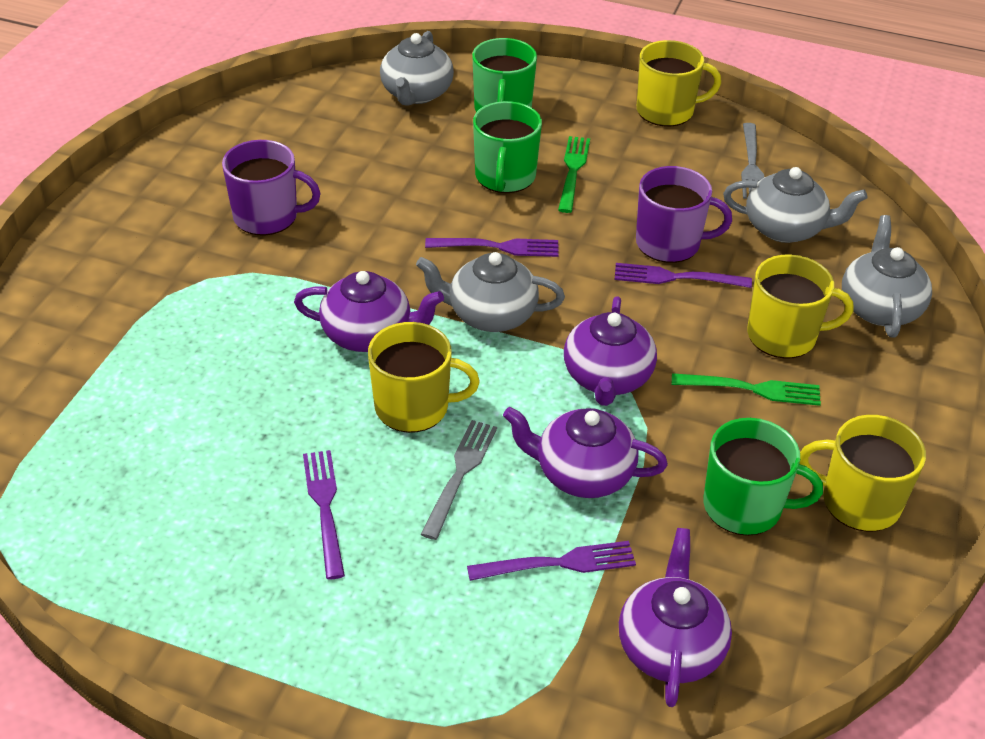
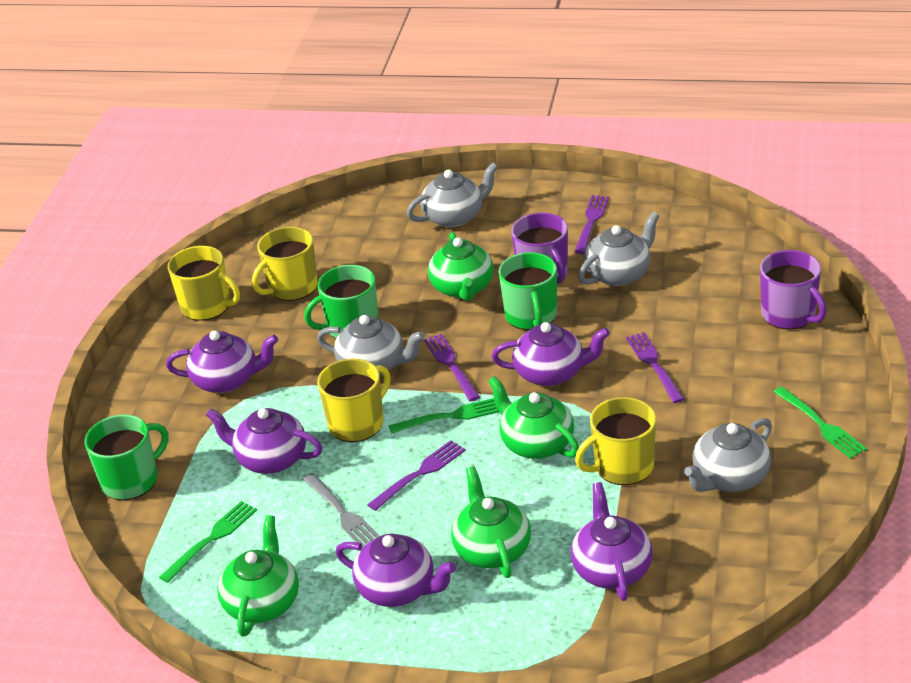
green fork: [558,136,590,213] [672,373,821,406] = 2 -> [159,501,257,583] [389,398,499,434] [774,387,867,459] = 3
green teapot: none = 0 -> [217,515,299,637] [428,232,494,301] [451,466,531,578] [488,376,579,459] = 4
grey fork: [421,420,497,540] [741,123,764,199] = 2 -> [303,473,379,548] = 1
purple teapot: [294,271,444,352] [503,407,668,498] [564,296,657,406] [619,528,732,707] = 4 -> [166,330,278,393] [206,408,323,474] [335,534,456,607] [492,322,610,386] [571,482,653,601] = 5

